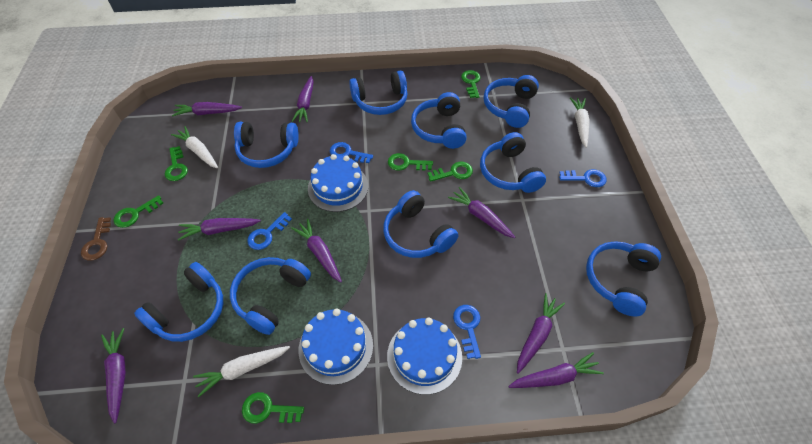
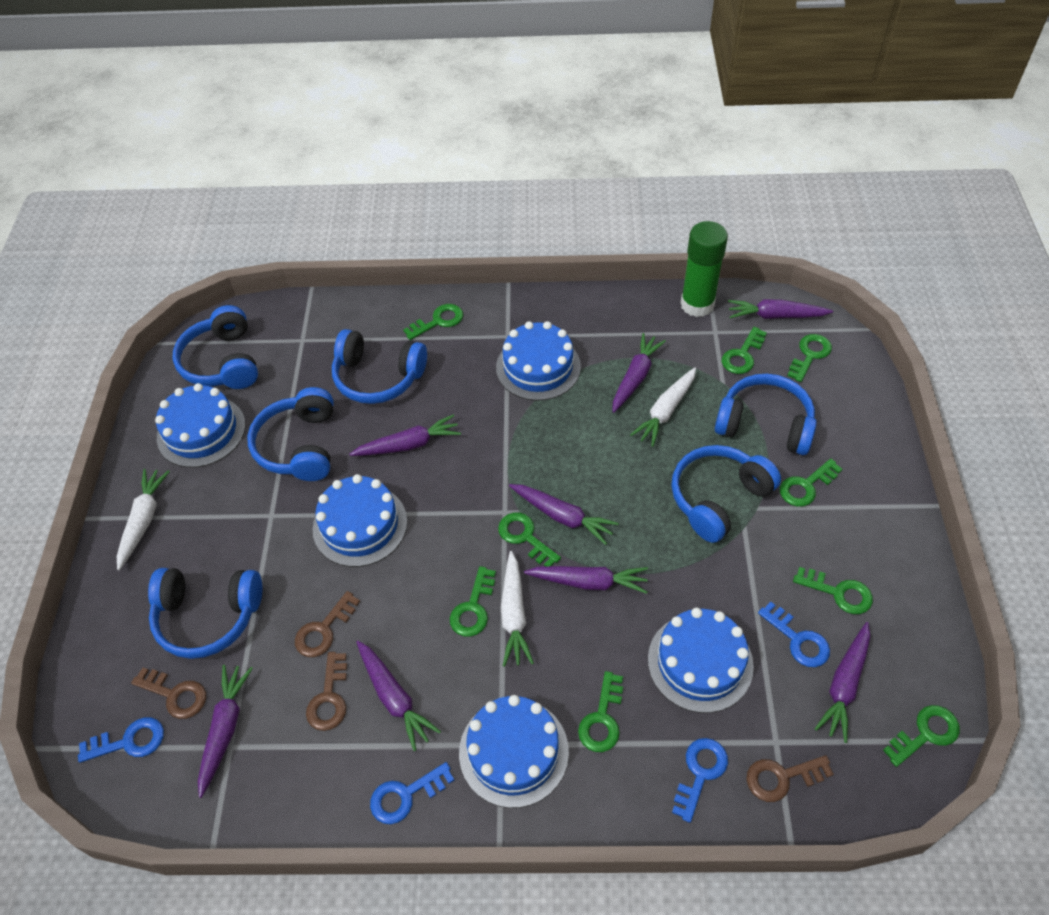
blue cake: [299,309,373,385] [308,154,368,212] [387,318,462,395] = 3 -> [155,383,246,468] [313,474,407,567] [459,695,569,808] [496,321,581,401] [648,608,754,713] = 5
blue headphones: [134,262,223,342] [230,257,311,335] [234,122,299,168] [349,71,407,115] [383,190,458,258] [411,92,467,149] [480,132,546,193] [484,75,539,128] [586,241,661,317] = 9 -> [148,568,262,659] [173,305,258,389] [247,387,334,481] [332,329,427,404] [671,445,781,543] [715,374,817,455] = 6
brown key: [81,217,111,261] = 1 -> [131,668,206,719] [295,591,360,657] [306,652,347,731] [746,755,834,802] = 4
green glue stick: none = 0 -> [681,221,728,317] = 1
green key: [114,195,163,228] [165,146,188,181] [242,392,304,424] [388,153,433,171] [427,162,473,182] [461,70,481,98] = 6 -> [403,304,463,340] [450,566,496,637] [498,513,561,566] [578,671,623,752] [722,327,767,374] [780,459,842,507] [787,334,832,382] [793,567,873,614] [883,705,960,767] = 9

